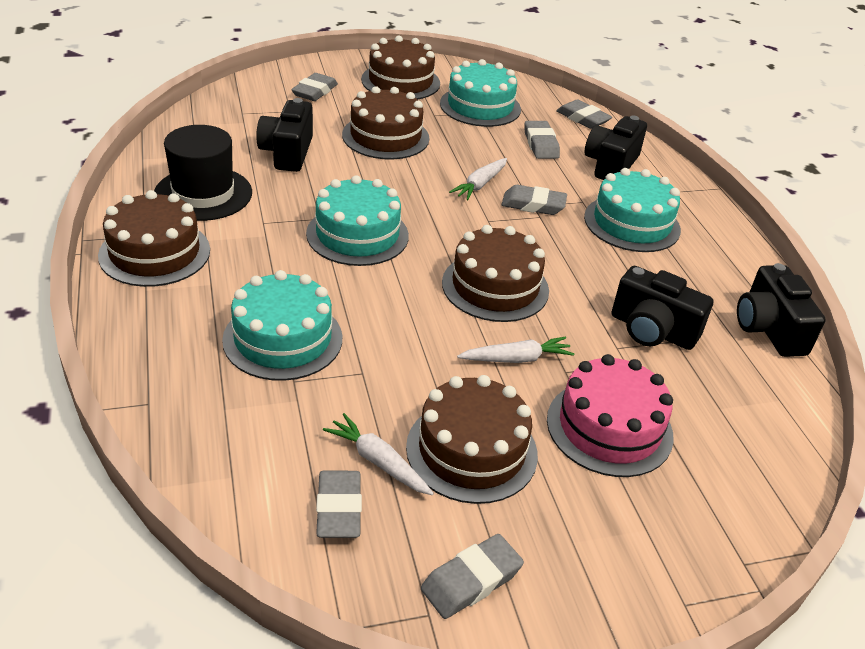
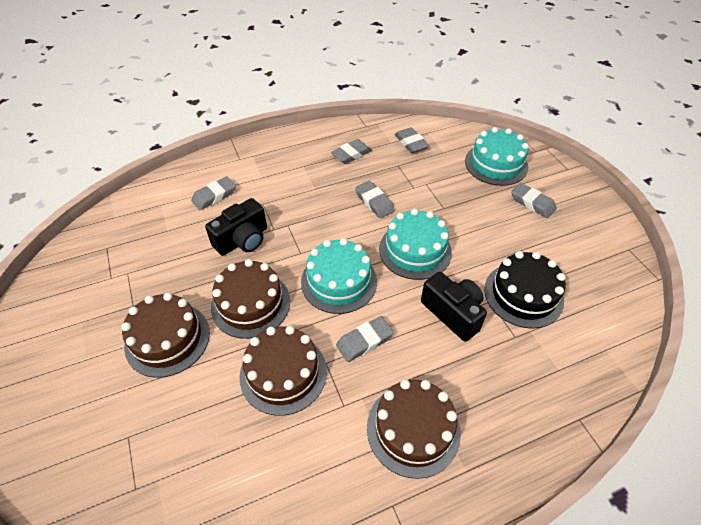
black cake: none = 0 -> [484,251,566,329] = 1
black camera: [256,98,313,172] [585,116,647,180] [612,266,713,350] [737,263,826,357] = 4 -> [205,198,267,256] [421,272,487,342] = 2
black hat: [154,125,252,221] = 1 -> none = 0
brown cake: [98,190,210,287] [342,86,429,159] [361,36,440,99] [406,375,538,504] [442,225,549,322] = 5 -> [121,293,210,378] [211,259,290,339] [239,326,327,416] [367,379,461,479] = 4
pink cake: [547,354,674,477] = 1 -> none = 0
turquoise cake: [222,270,342,381] [306,175,409,266] [440,59,521,127] [584,168,681,252] = 4 -> [301,238,377,314] [379,209,452,280] [465,127,529,186] = 3
white carrot: [323,413,434,495] [449,158,507,200] [457,336,574,363] = 3 -> none = 0

